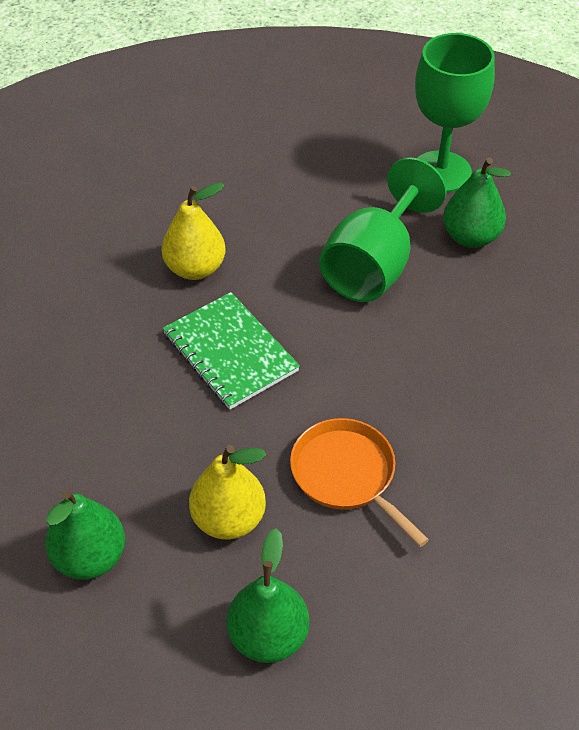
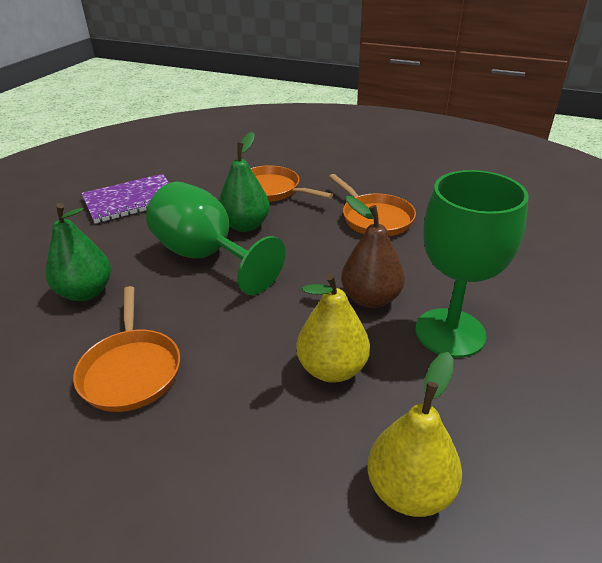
brown pear: none = 0 -> [341,196,405,308] = 1
green notebook: [163,292,300,410] = 1 -> none = 0
green pear: [45,490,125,580] [227,528,309,663] [443,158,511,248] = 3 -> [46,203,111,301] [219,132,270,232] = 2
orange pan: [290,418,429,547] = 1 -> [73,286,180,412] [251,165,333,202] [329,174,416,236] = 3
purple notebook: none = 0 -> [81,174,169,223] = 1

